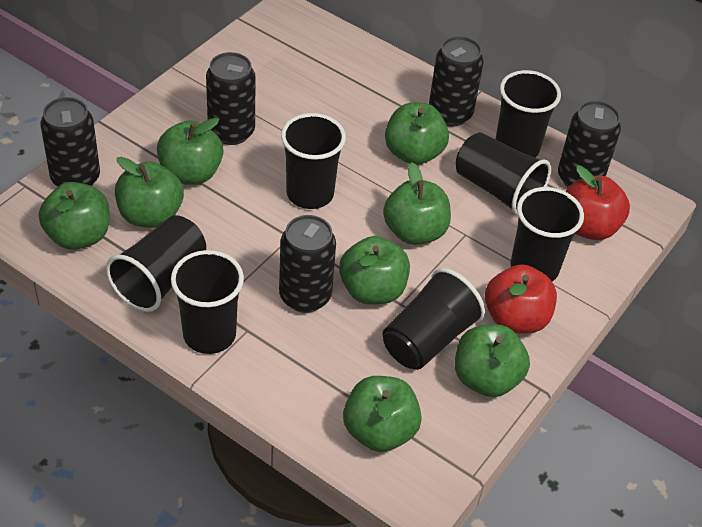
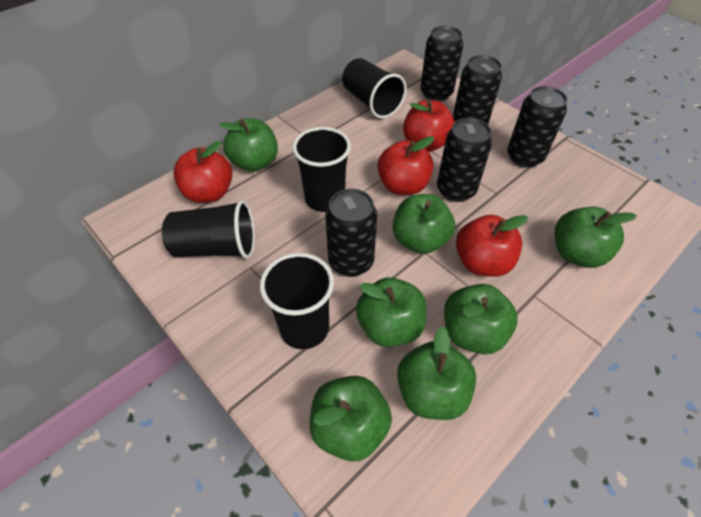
black cup: [106,215,206,312] [171,250,244,354] [281,113,346,209] [383,268,485,370] [456,132,551,215] [496,70,561,158] [511,187,584,281] = 7 -> [162,200,255,259] [260,253,334,349] [292,127,351,212] [342,58,407,119] = 4
green apple: [39,182,110,250] [115,157,184,228] [157,118,223,185] [339,236,410,304] [343,376,422,452] [383,162,451,245] [385,103,449,165] [455,325,530,397] = 8 -> [219,118,278,172] [310,376,392,462] [356,277,426,347] [393,194,455,254] [397,326,476,420] [444,284,518,354] [555,207,637,268] = 7
red apple: [485,264,557,334] [565,165,630,240] = 2 -> [173,141,232,203] [377,136,434,195] [403,100,455,152] [456,215,528,277] = 4

